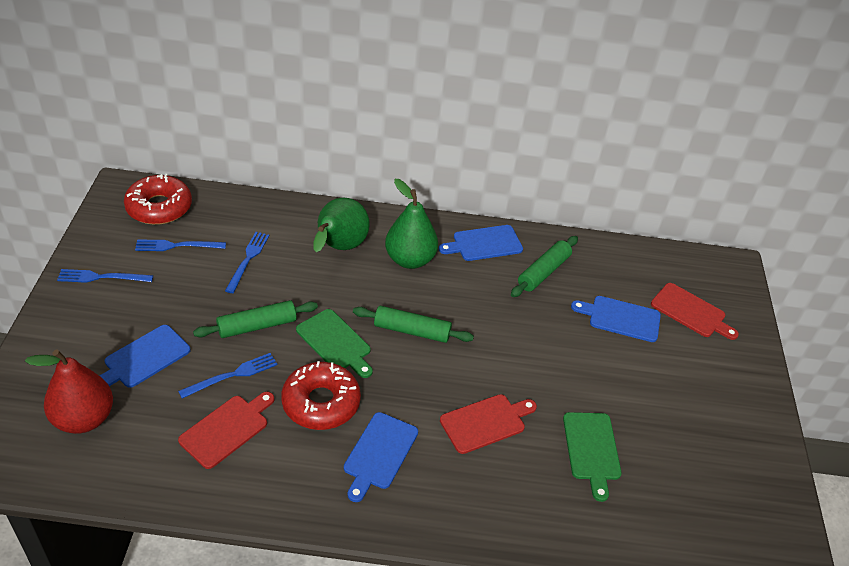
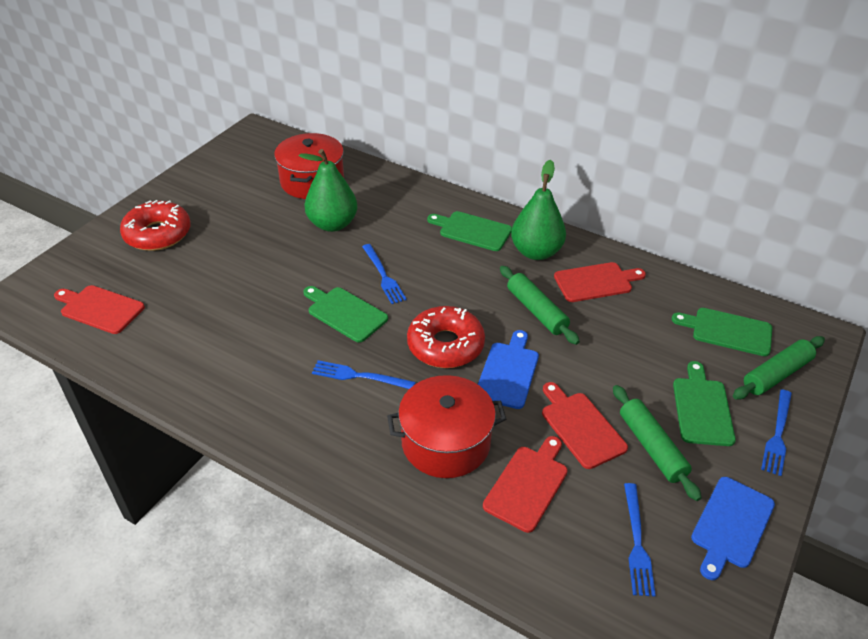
blue cutting board: [100,325,190,388] [344,412,418,502] [439,225,523,261] [571,296,661,342] = 4 -> [478,330,539,409] [691,477,775,580] = 2
green cutting board: [296,309,373,378] [563,412,622,502] = 2 -> [303,286,388,342] [427,211,512,251] [671,308,772,356] [673,361,736,446] = 4
red cutting board: [178,392,274,469] [440,394,537,454] [651,283,739,340] = 3 -> [54,285,145,334] [483,436,568,533] [542,382,628,469] [554,262,646,302] = 4
red pear: [25,349,113,434] = 1 -> none = 0
red pot: none = 0 -> [274,133,344,199] [387,375,506,478] = 2

